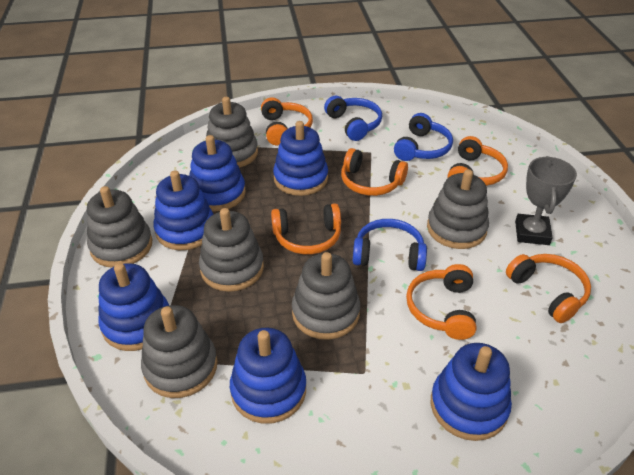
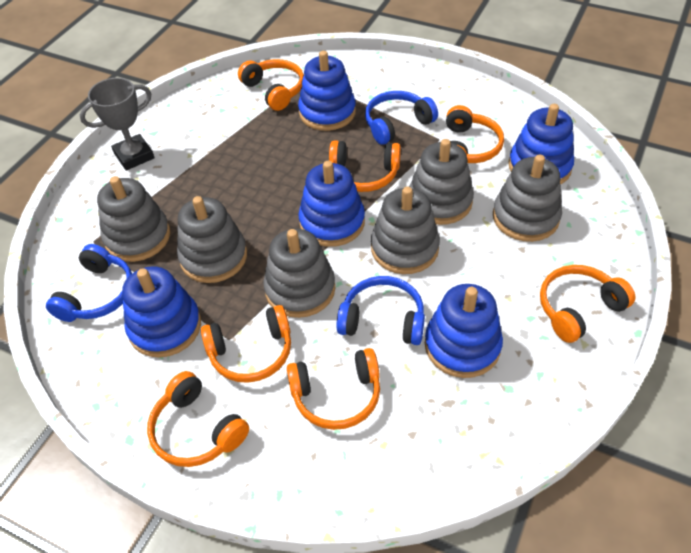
blue stacking toy: [98,263,169,351] [154,170,214,250] [189,135,246,212] [230,328,306,424] [273,121,328,196] [431,343,512,441] = 6 -> [122,266,201,358] [298,51,356,131] [298,161,365,247] [425,284,503,378] [508,104,574,184] = 5
orange headphones: [261,97,313,145] [271,203,341,254] [341,148,408,196] [406,264,476,340] [448,136,508,186] [506,254,591,323] = 6 -> [147,371,249,467] [201,305,291,383] [238,59,304,111] [287,348,380,430] [329,140,401,192] [446,105,504,163] [540,265,635,343] = 7

